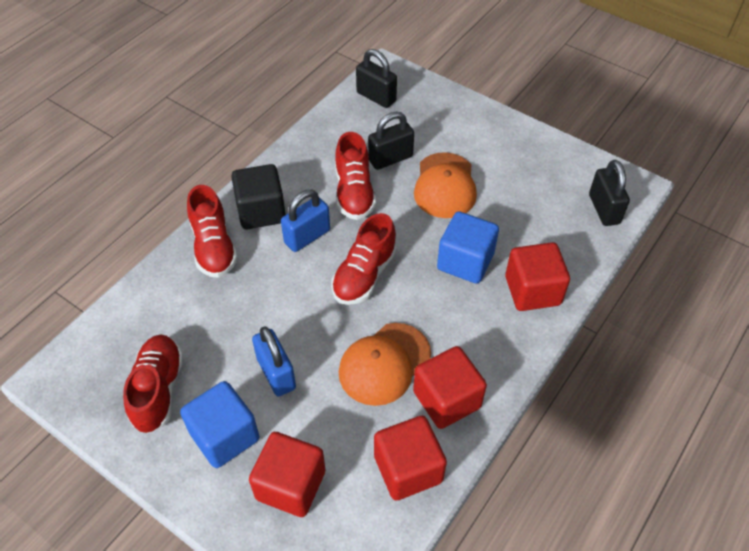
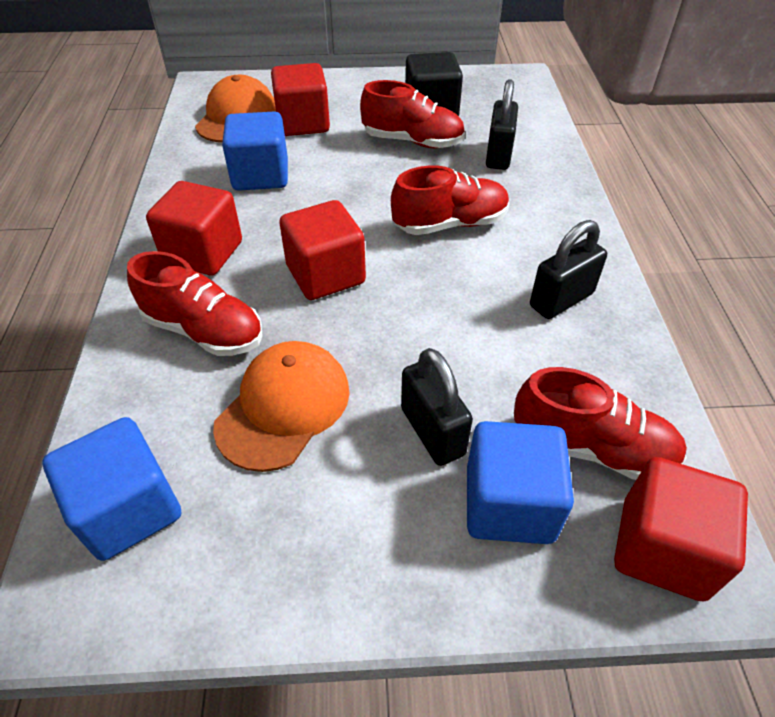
blue cube: [180,381,259,468] [437,211,499,284] = 2 -> [43,417,181,561] [222,111,288,191] [467,421,574,544] = 3
blue padlock: [252,326,296,396] [281,190,330,252] = 2 -> none = 0

